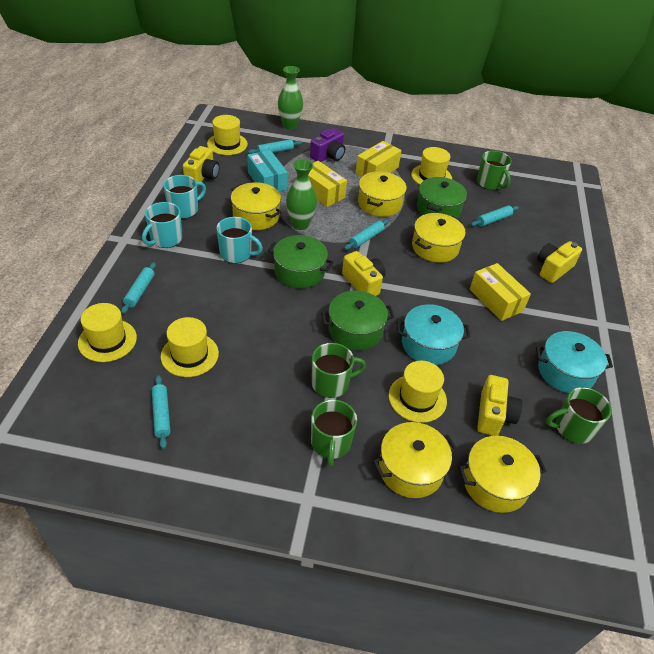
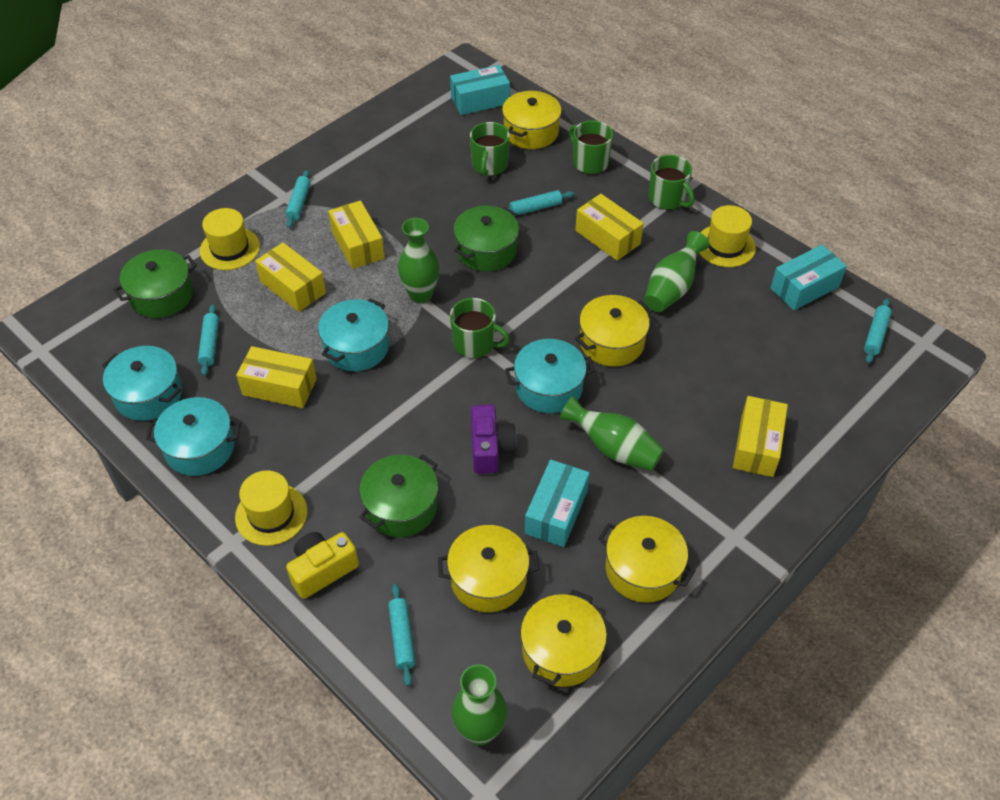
green vase: [278,66,303,130] [286,159,317,230] = 2 -> [398,218,439,303] [452,664,507,745] [560,396,664,471] [644,231,710,312] = 4
turquoise box: [247,150,288,192] = 1 -> [450,65,510,115] [525,460,590,547] [770,244,847,311] = 3
turquoise mug: [142,202,182,248] [163,175,206,219] [216,217,263,263] = 3 -> none = 0
turquoise pot: [397,304,470,365] [536,331,613,393] = 2 -> [102,346,182,421] [146,397,241,476] [318,298,389,371] [505,339,595,413] = 4
yellow box: [308,161,347,207] [355,141,402,177] [470,263,531,321] = 3 -> [236,346,317,408] [255,242,326,312] [328,200,385,269] [575,194,644,261] [733,396,788,477] = 5
yellow camera: [183,146,219,186] [342,251,386,296] [477,375,523,436] [537,241,582,283] = 4 -> [286,532,359,599] = 1
yellow hat: [78,303,137,362] [161,317,219,377] [207,115,248,155] [389,361,447,423] [411,147,452,185] = 5 -> [200,208,260,270] [235,470,308,546] [699,205,756,267] = 3

